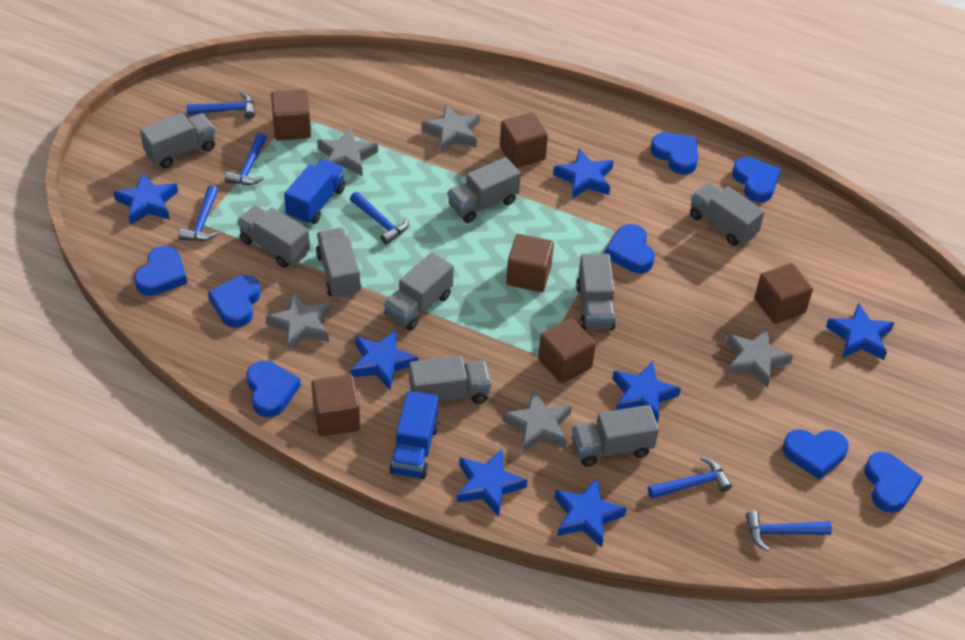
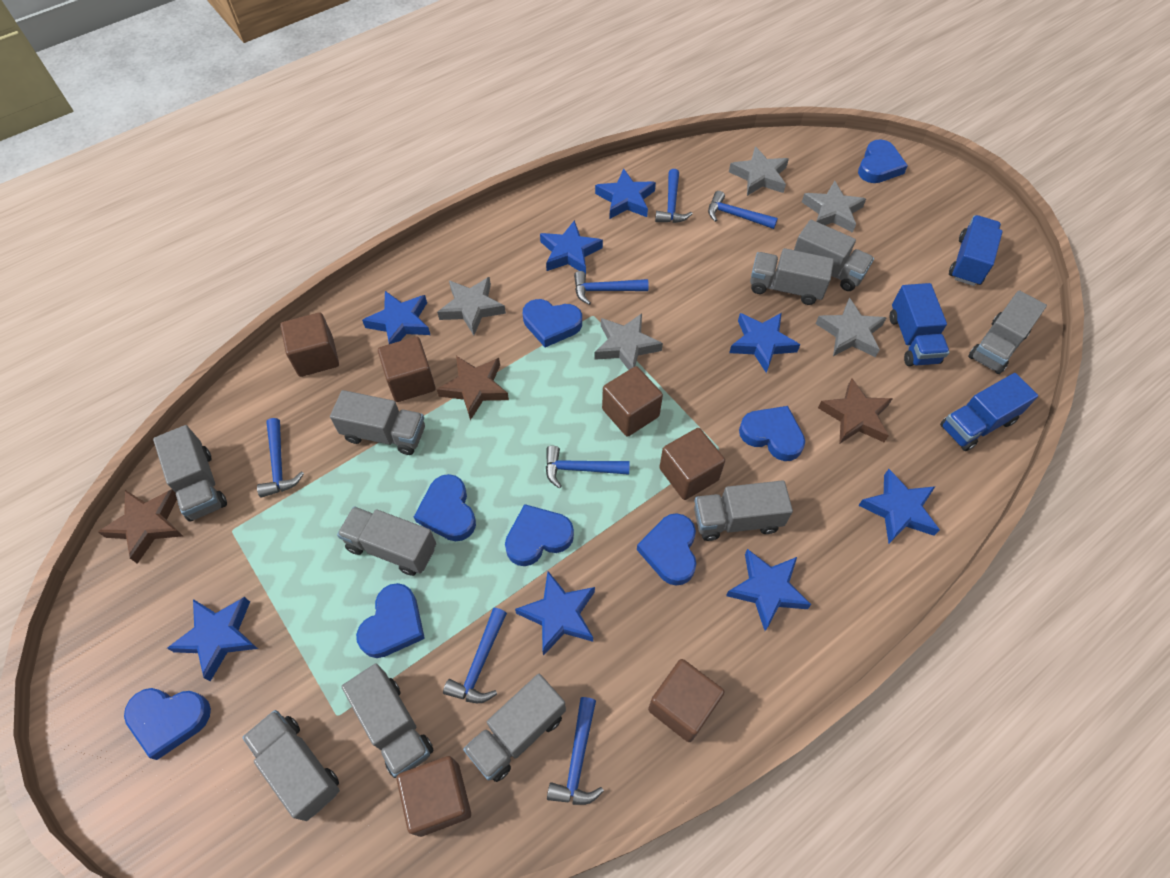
blue hammer: [179,186,219,241] [187,92,255,119] [225,133,267,185] [350,192,409,245] [648,456,732,499] [745,511,832,552] = 6 -> [257,418,304,498] [443,608,507,703] [546,446,630,488] [547,697,604,805] [574,271,649,305] [655,169,692,223] [708,191,778,229] = 7
blue star: [113,172,178,225] [351,330,418,390] [457,449,528,516] [553,149,613,199] [554,478,627,548] [612,361,681,424] [826,303,894,360] = 7 -> [167,597,258,681] [362,291,430,344] [515,571,595,656] [540,220,603,274] [595,169,656,219] [726,549,811,631] [729,313,800,373] [858,469,940,543] = 8
blue truck: [284,159,345,224] [389,391,439,479] = 2 -> [890,283,950,366] [940,373,1038,451] [949,215,1003,286] = 3
brown star: none = 0 -> [98,489,183,564] [437,356,509,420] [818,378,893,444] = 3
grey truck: [140,113,215,168] [237,205,310,268] [316,228,361,299] [384,252,454,331] [409,356,491,404] [447,157,521,223] [572,405,659,467] [576,254,616,330] [690,183,765,246] = 9 -> [153,425,227,522] [242,710,340,821] [330,390,425,455] [337,506,436,576] [341,663,434,778] [463,674,566,782] [694,480,793,541] [750,248,834,305] [794,220,874,291] [968,290,1047,374] = 10

